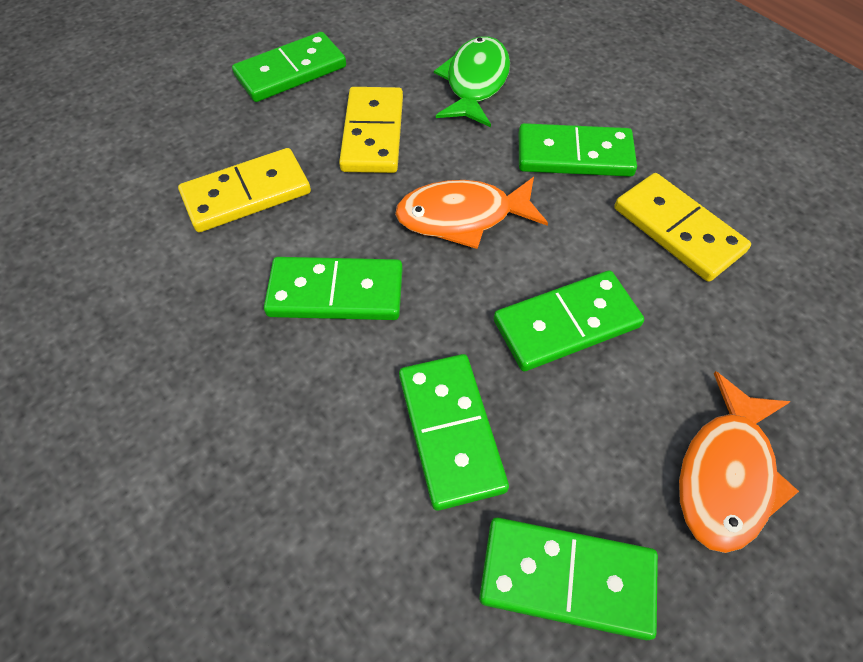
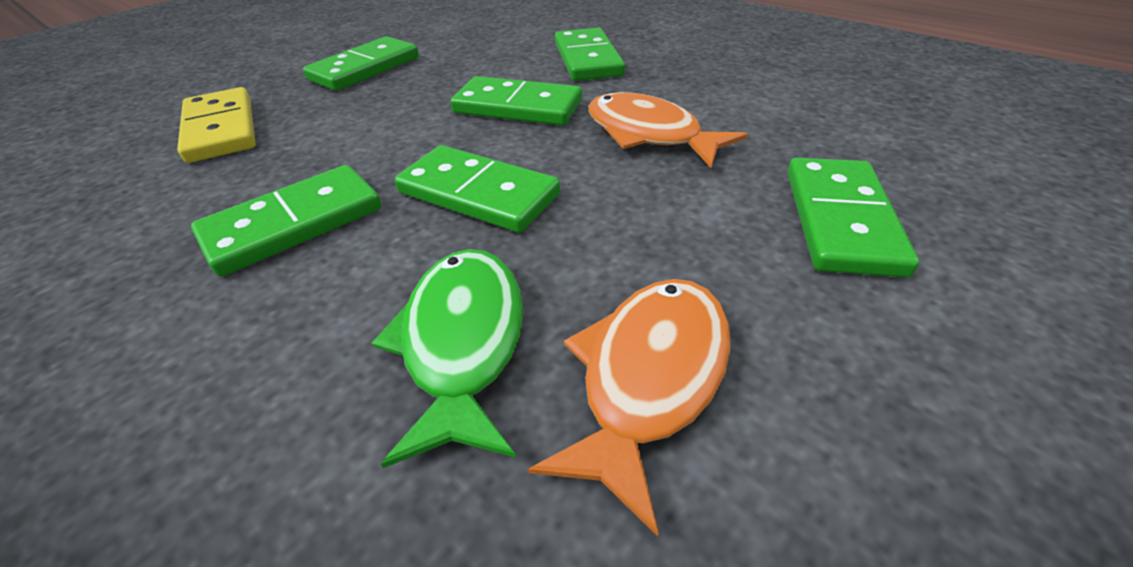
yellow domino: [178,148,311,232] [339,87,403,173] [614,173,751,282] = 3 -> [177,87,256,163] = 1

